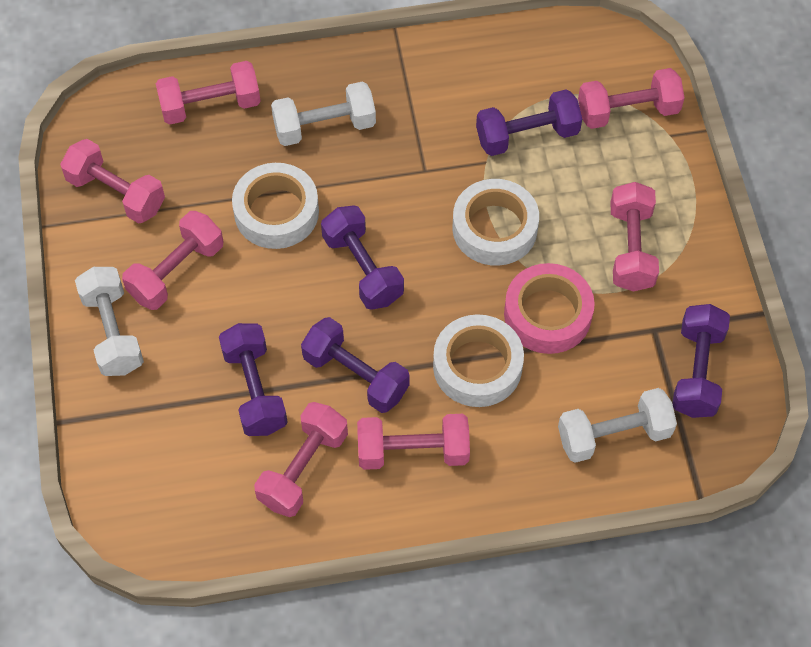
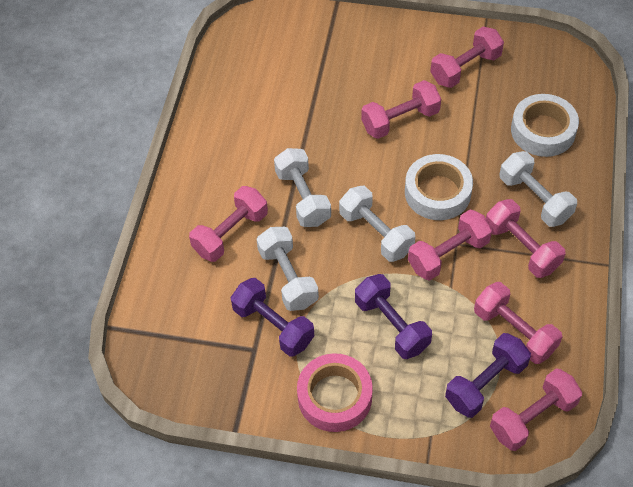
purple dumbbell: [219,323,287,436] [301,317,410,413] [321,205,404,310] [476,90,582,156] [673,304,730,418] = 5 -> [231,278,314,357] [355,274,432,359] [445,333,531,418] = 3
white dumbbell: [75,267,144,376] [271,82,376,146] [558,388,677,463] = 3 -> [256,227,319,311] [274,148,331,227] [339,186,415,262] [500,151,577,227] = 4
white tape: [232,163,319,249] [433,314,524,407] [453,179,539,266] = 3 -> [405,154,473,220] [511,94,579,157] = 2

